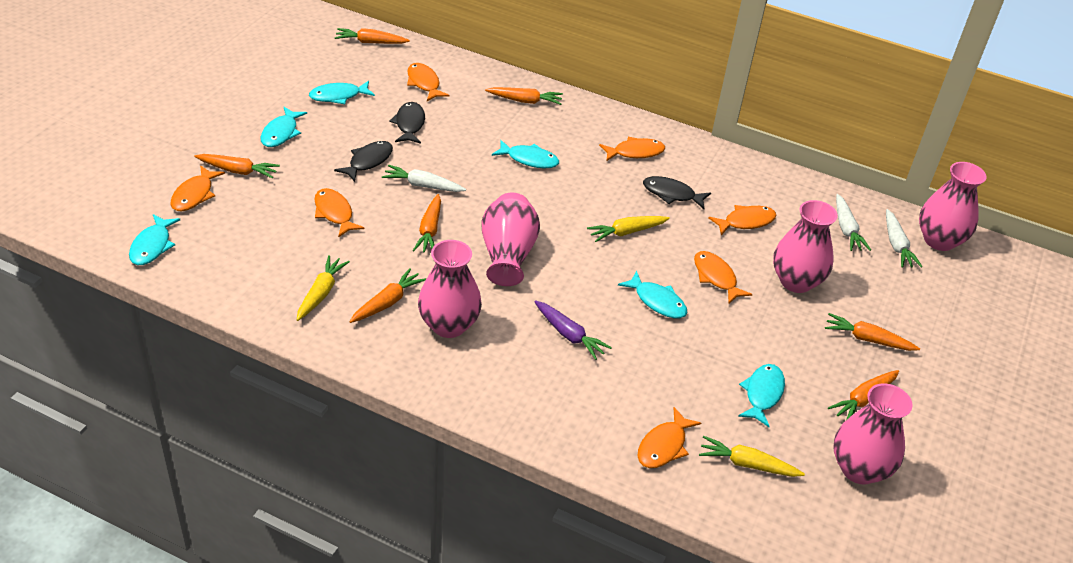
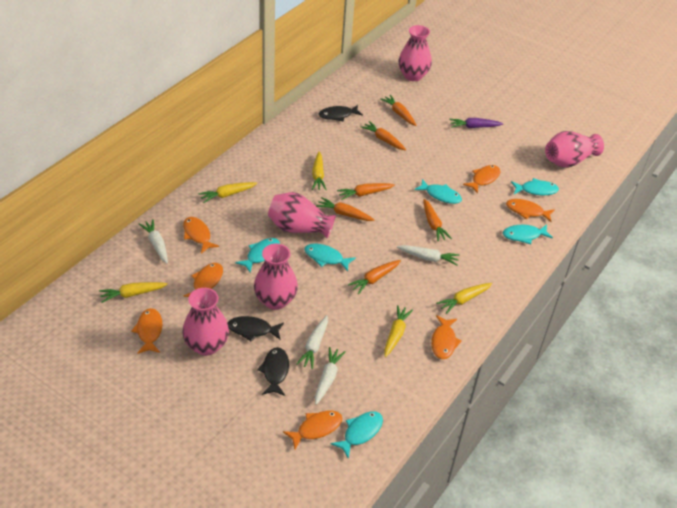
orange carrot: [195,154,280,179] [335,28,410,44] [349,268,426,323] [413,194,441,253] [485,87,563,105] [825,313,920,351] [828,370,899,419] = 7 -> [316,197,374,221] [337,183,395,200] [348,260,401,294] [361,121,406,150] [380,95,417,126] [423,199,452,242] = 6
white carrot: [382,165,466,192] [836,194,871,251] [886,209,923,268] = 3 -> [139,219,168,263] [296,315,328,369] [315,347,346,405] [397,245,460,266] = 4
yellow carrot: [297,255,350,321] [587,216,670,242] [699,436,805,477] = 3 -> [99,282,168,303] [198,182,257,203] [312,152,327,190] [384,305,413,357] [436,283,492,314] = 5

